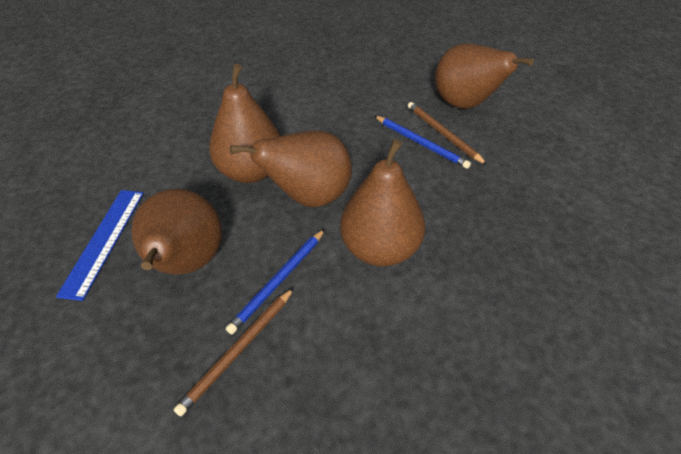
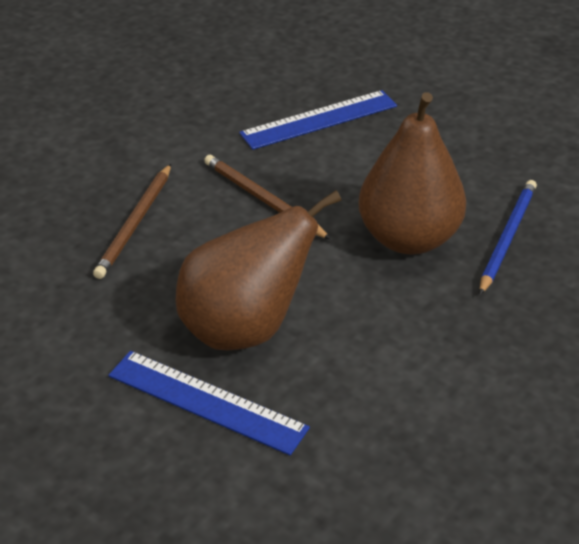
blue pencil: [226,229,325,334] [375,116,471,169] = 2 -> [479,180,537,295] = 1
blue ruler: [56,190,144,301] = 1 -> [108,351,310,456] [239,90,397,150] = 2
brown pear: [132,189,222,275] [209,64,280,183] [230,131,352,207] [340,139,425,267] [435,43,534,109] = 5 -> [176,190,341,351] [358,92,466,255] = 2

